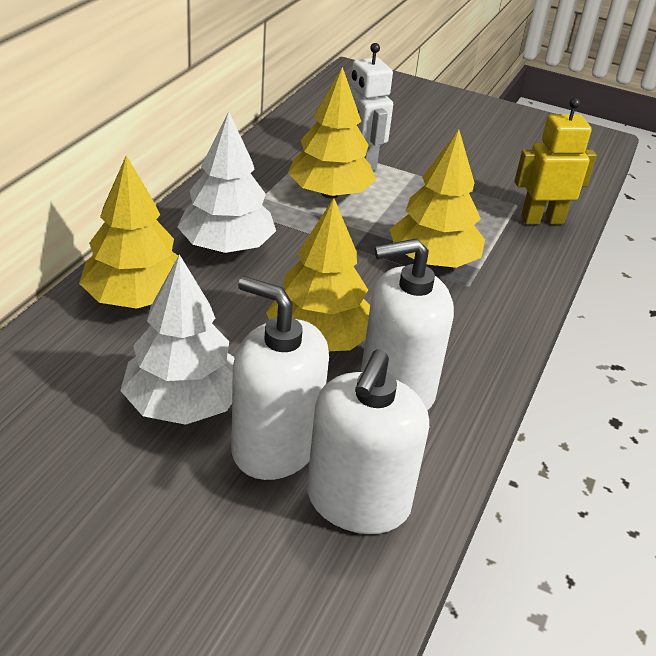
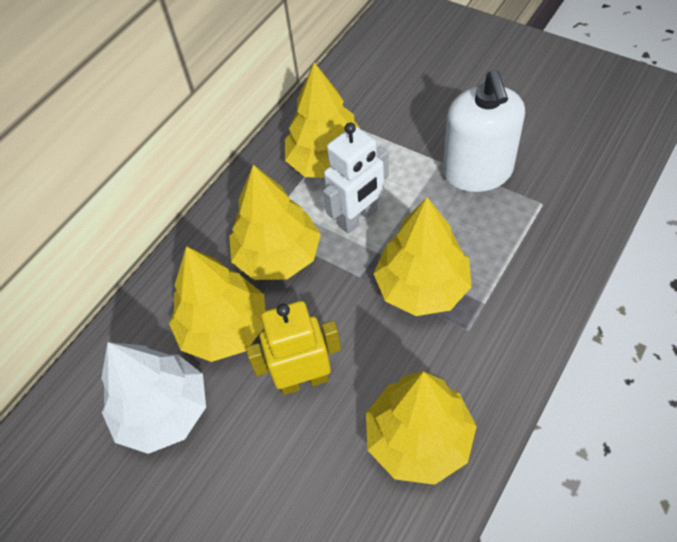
white soap dispenser: [231,276,329,480] [307,349,429,534] [361,238,454,411] = 3 -> [443,70,525,192] = 1
white tree: [120,254,235,425] [177,111,276,253] = 2 -> [101,342,206,454] = 1
yellow tree: [79,155,178,309] [266,198,370,351] [288,67,376,199] [390,129,485,268] = 4 -> [169,246,266,362] [229,165,321,280] [285,62,360,178] [366,371,477,485] [374,197,471,316] = 5

